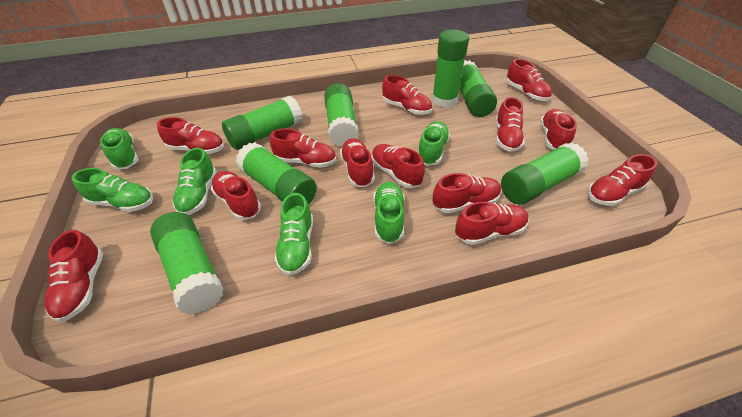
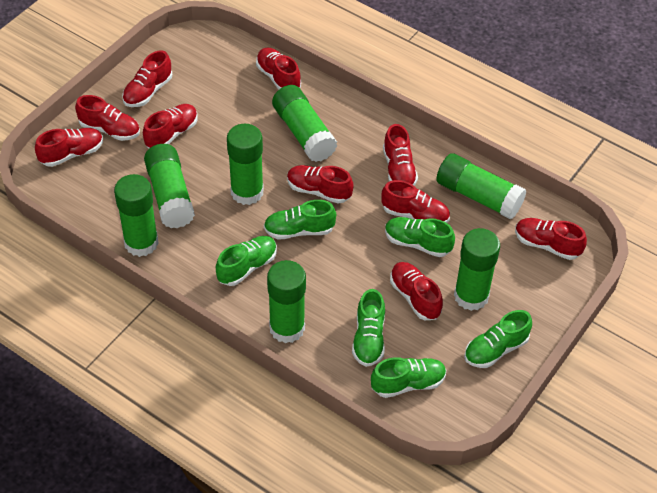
red shoe: [45,230,103,322] [157,117,224,154] [211,171,261,220] [270,128,336,168] [340,138,375,188] [371,144,425,188] [382,75,432,115] [433,173,502,213] [455,202,529,245] [496,97,525,152] [506,59,552,101] [540,109,577,150] [588,154,657,206] = 13 -> [35,128,103,167] [75,95,140,141] [122,50,172,107] [143,104,198,148] [256,48,301,89] [287,165,354,204] [381,180,450,223] [383,124,418,186] [390,262,443,320] [515,218,587,260] = 10

